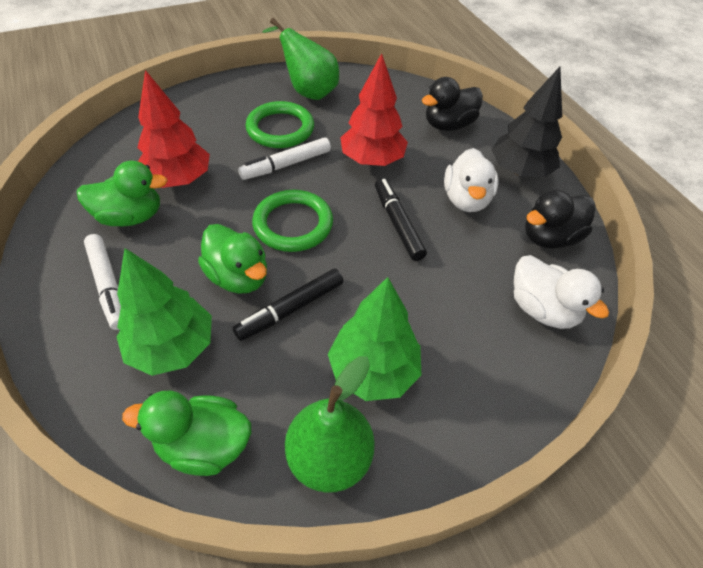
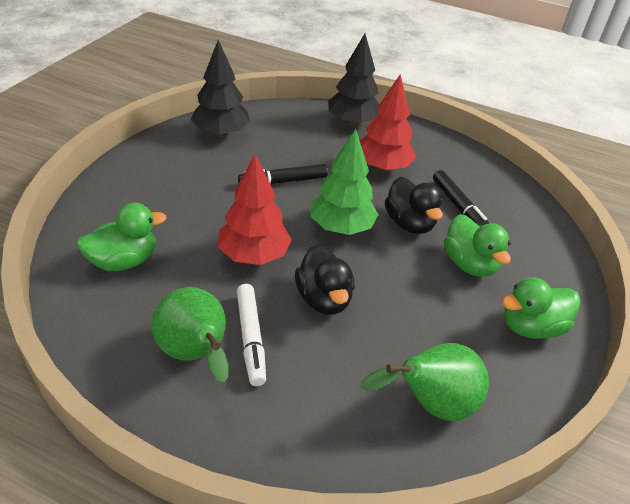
black tree: [491,67,562,177] = 1 -> [191,40,250,137] [328,34,380,126] = 2
green ring: [245,101,314,148] [252,190,333,252] = 2 -> none = 0
green tree: [117,248,212,376] [328,277,421,401] = 2 -> [310,129,379,235] = 1
white duck: [444,148,498,212] [514,255,609,329] = 2 -> none = 0
white marker: [84,234,121,330] [238,137,331,180] = 2 -> [237,284,266,386] = 1

